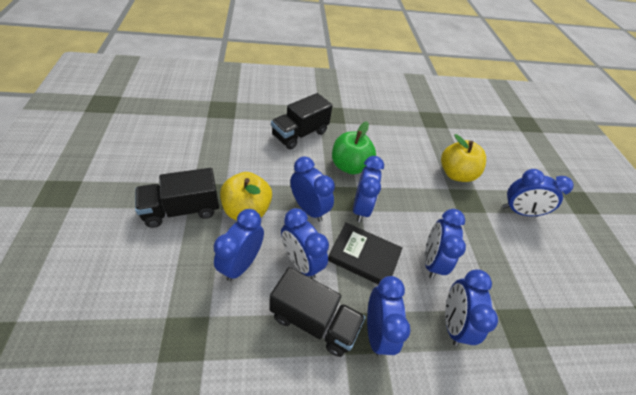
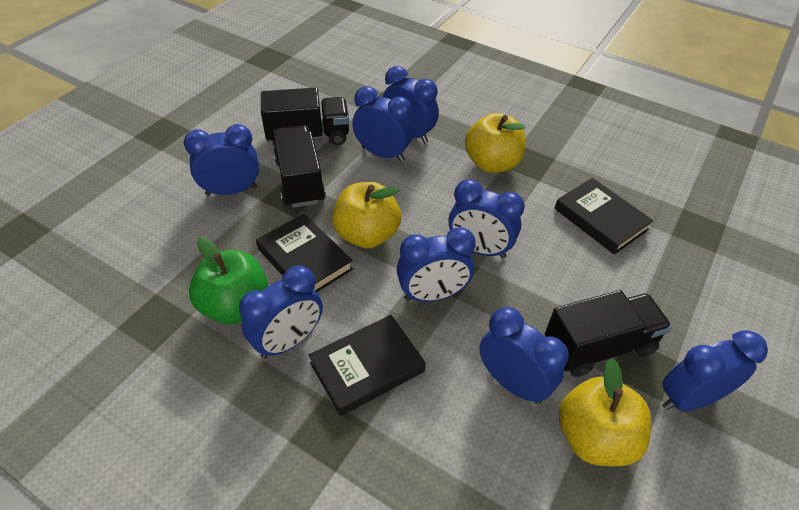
black book: [328,223,402,284] = 1 -> [256,214,353,292] [309,315,426,416] [554,178,654,254] = 3
yellow apple: [220,172,272,221] [441,134,486,182] = 2 -> [332,182,401,248] [465,113,526,173] [559,358,651,466] = 3

